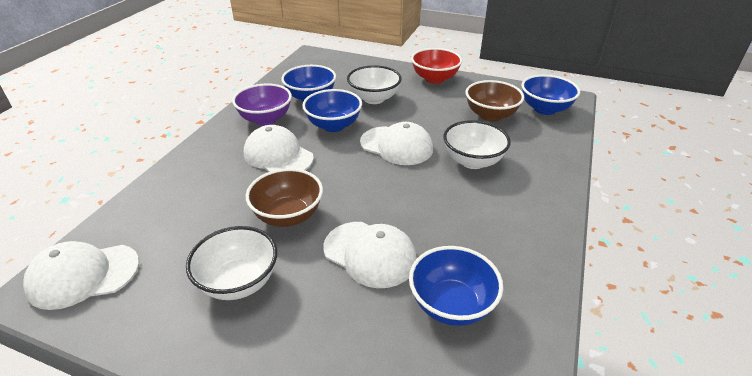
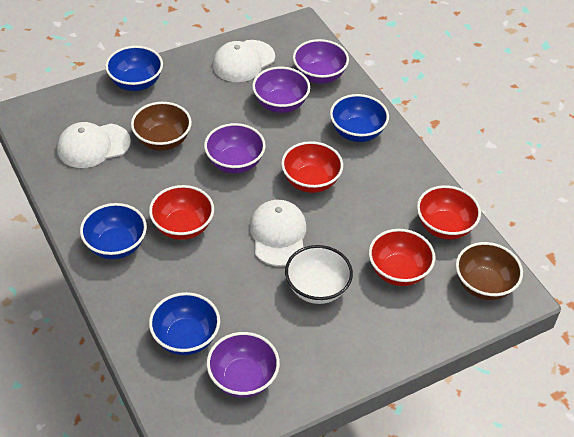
purple bowl: [232,83,292,126] = 1 -> [204,123,266,173] [207,332,280,398] [252,67,310,113] [293,39,349,84] = 4
red bowl: [411,48,462,84] = 1 -> [149,185,214,240] [281,141,343,193] [369,229,435,286] [417,185,481,240] = 4
white bowl: [186,226,277,300] [347,65,402,104] [443,120,511,169] = 3 -> [285,245,353,304] = 1
white cap: [23,241,139,310] [244,125,314,172] [323,222,417,288] [360,122,433,165] = 4 -> [57,122,131,168] [212,40,275,82] [249,200,307,266] = 3

